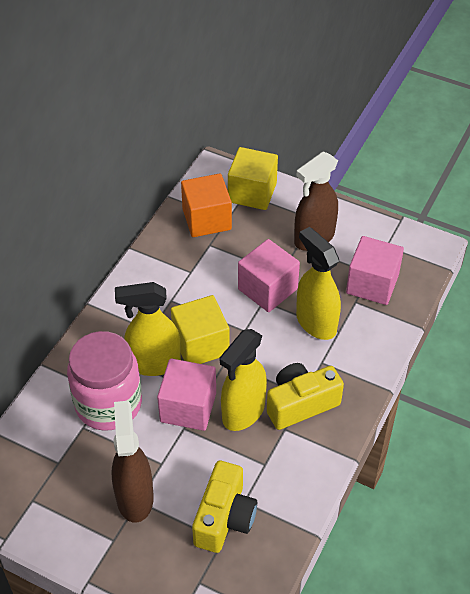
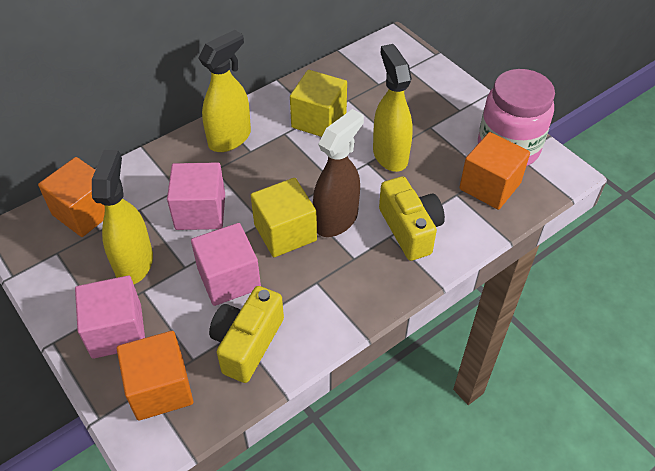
brown spray bottle: [112,401,154,523] [294,151,338,251] = 2 -> [313,109,364,237] = 1
orange cube: [181,173,232,237] = 1 -> [38,157,105,237] [117,331,193,421] [459,132,530,210] = 3

